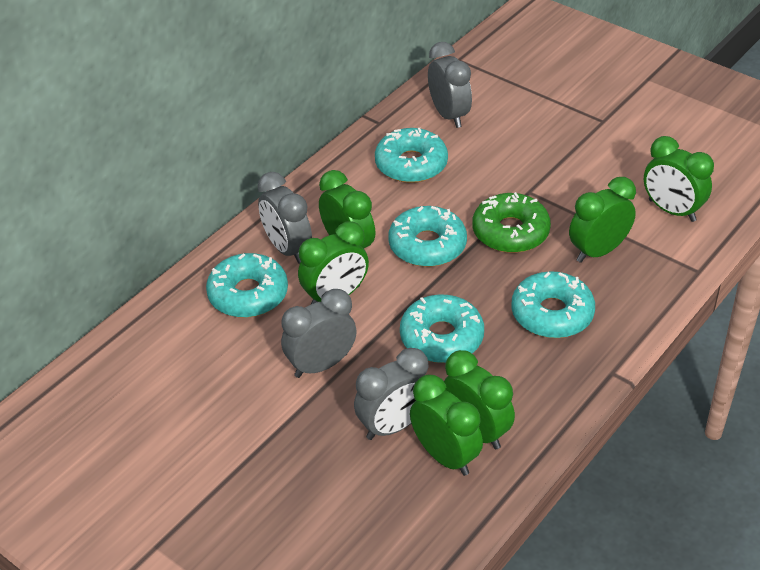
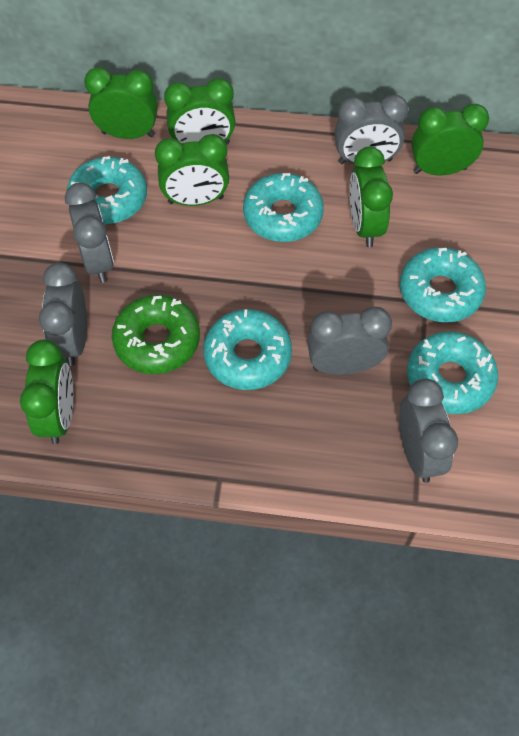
grey clock: [258,172,312,264] [281,289,356,378] [354,348,429,440] [428,42,472,128] = 4 -> [39,262,87,366] [65,183,114,283] [307,307,392,375] [335,94,408,165] [399,378,458,483] = 5

